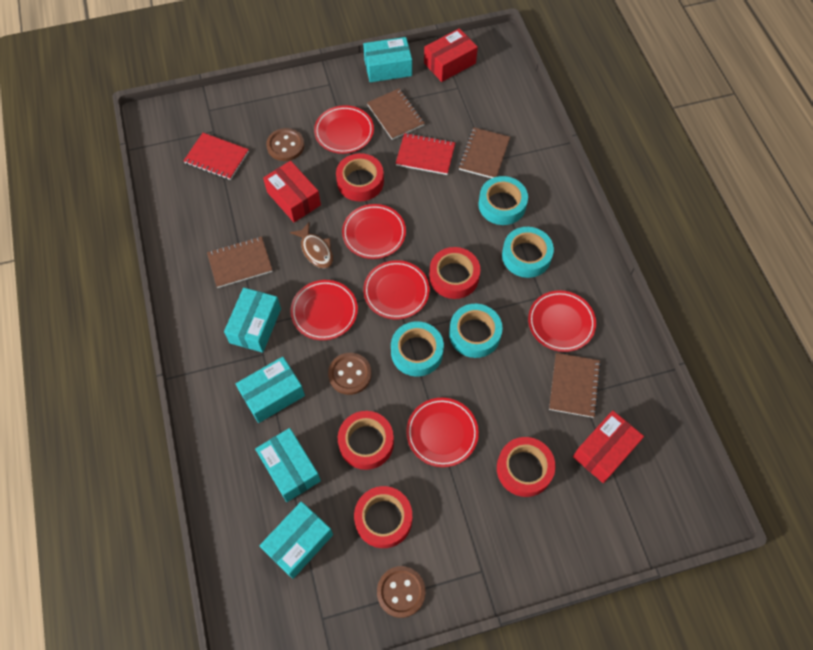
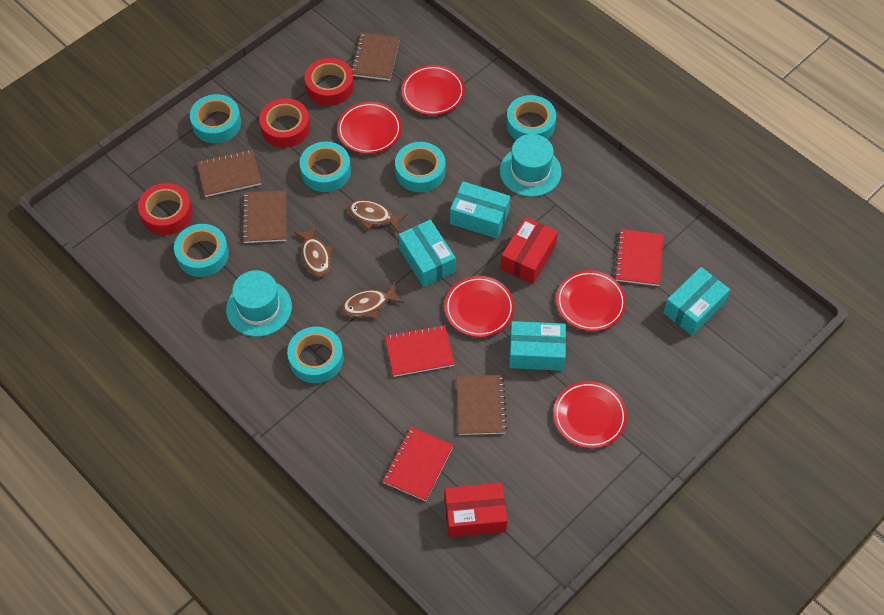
brown button: [266,128,304,161] [328,353,372,395] [377,566,426,618] = 3 -> none = 0
brown fish: [290,222,333,268] = 1 -> [294,225,333,277] [341,283,403,319] [348,200,407,234] = 3
red box: [263,161,321,222] [424,28,478,82] [573,410,644,483] = 3 -> [444,482,508,537] [501,217,558,284] = 2
red notebook: [183,133,249,180] [396,133,455,175] = 2 -> [383,427,454,501] [385,325,455,377] [614,229,664,286] = 3
red plate: [290,280,358,340] [314,105,374,154] [342,204,406,259] [363,260,430,319] [406,398,479,467] [528,290,596,352] = 6 -> [337,102,402,154] [401,65,465,115] [444,276,515,337] [553,381,627,448] [556,270,626,331] = 5
red tape: [336,153,384,201] [338,411,394,470] [354,486,412,548] [429,247,480,299] [497,437,556,497] = 5 -> [138,183,193,235] [259,98,310,148] [305,58,354,106] = 3
turquoise box: [224,288,281,353] [236,357,305,423] [255,428,321,502] [260,501,333,579] [363,37,412,82] = 5 -> [398,220,456,287] [450,181,510,239] [509,321,566,371] [663,267,730,336] = 4
turquoise hat: none = 0 -> [226,270,292,337] [500,134,562,197] = 2
turquoise tape: [391,321,444,377] [449,304,503,358] [478,176,528,225] [502,227,554,278] = 4 -> [174,224,229,277] [190,94,241,143] [287,327,343,383] [299,141,351,192] [395,142,445,192] [506,95,556,140] = 6

